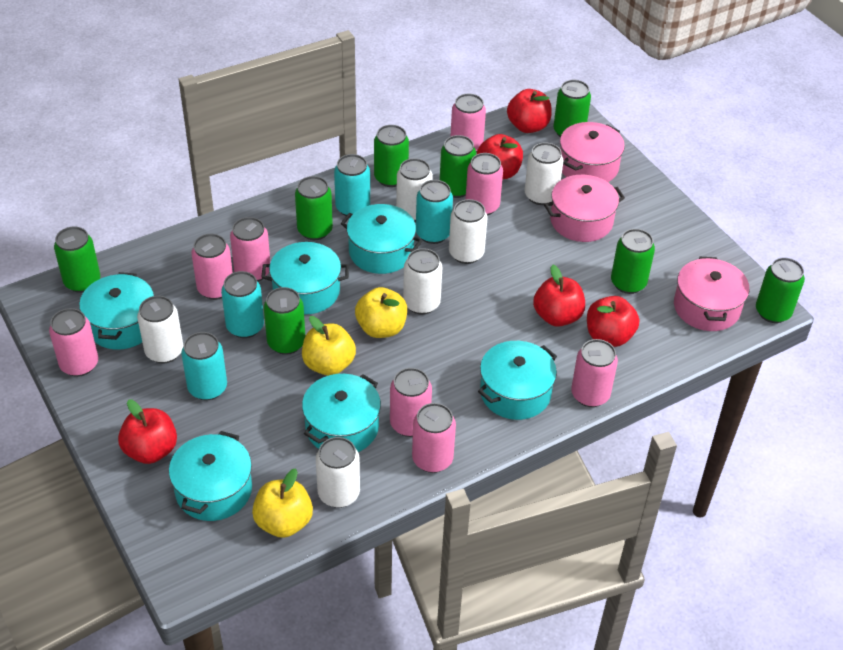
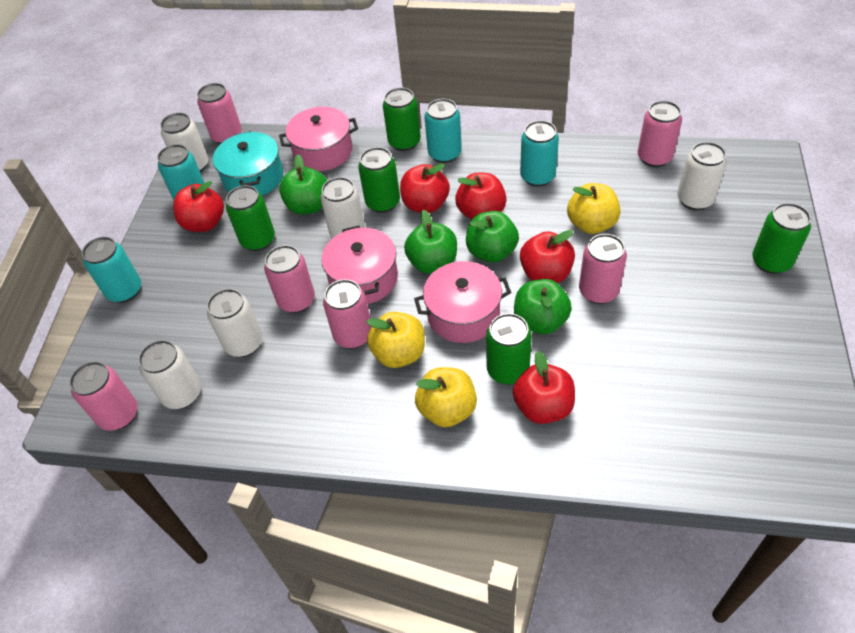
green apple: none = 0 -> [279,154,327,215] [404,210,457,274] [466,211,519,263] [514,279,572,334] = 4
green can: [54,226,100,293] [264,287,305,355] [295,176,333,240] [374,125,409,187] [440,135,476,198] [553,80,591,137] [611,229,655,294] [756,257,805,323] = 8 -> [226,185,275,251] [358,147,400,213] [383,87,421,151] [486,313,532,384] [752,203,811,274] = 5
pink can: [49,308,98,377] [191,234,233,300] [230,217,270,282] [390,368,432,437] [412,403,456,473] [450,94,486,152] [465,153,503,216] [571,339,618,407] = 8 -> [69,361,138,431] [197,83,242,144] [264,245,315,313] [323,279,372,349] [579,234,627,304] [638,101,682,167] = 6
turquoise pot: [79,272,154,350] [169,431,252,521] [261,242,349,314] [302,374,381,452] [341,204,423,274] [478,341,557,420] = 6 -> [213,131,283,196] = 1
white can: [137,296,183,363] [316,437,360,508] [396,158,433,222] [403,248,442,315] [449,199,488,264] [525,142,563,205] = 6 -> [138,340,201,409] [160,113,208,173] [207,289,262,357] [320,177,365,238] [677,142,727,210] = 5

